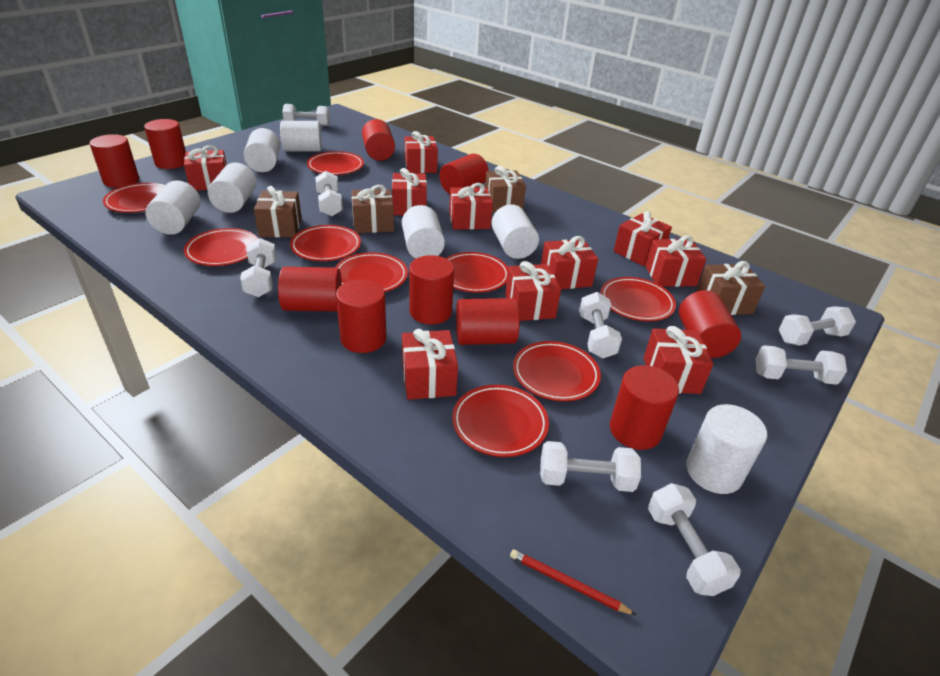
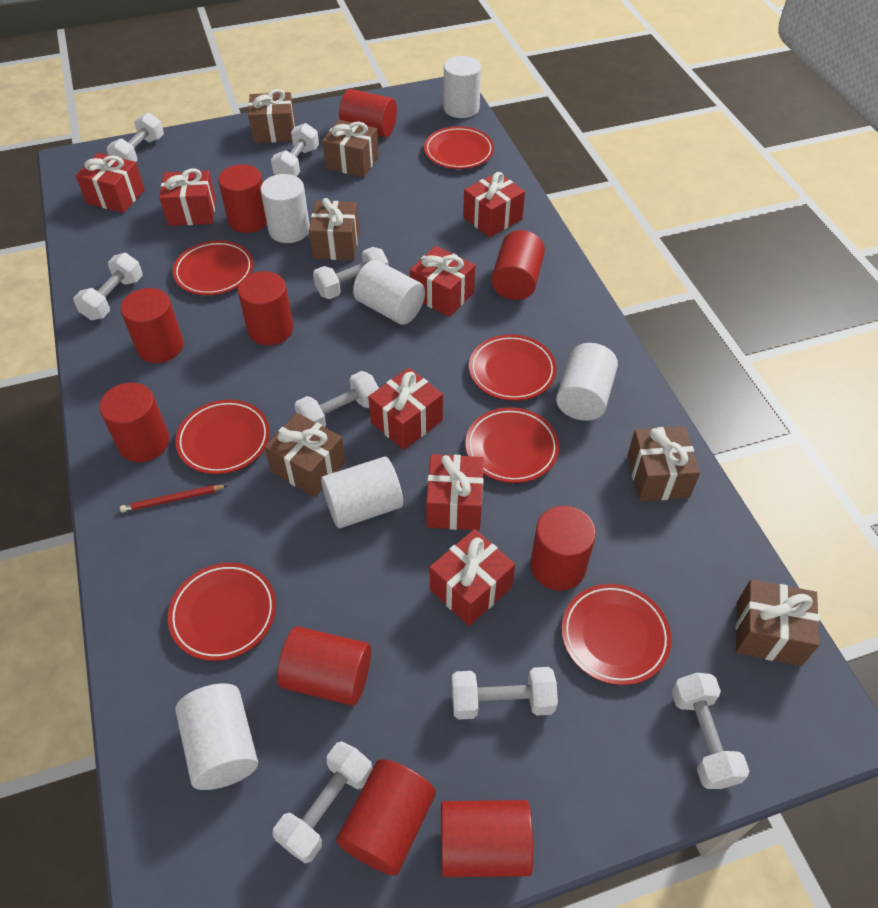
brown gift: [254,186,302,237] [351,185,394,233] [485,166,526,212] [696,261,765,315] = 4 -> [248,89,295,143] [264,413,346,497] [309,198,359,260] [322,120,379,178] [627,426,700,501] [736,579,819,666] = 6
red gift: [184,145,227,191] [392,168,427,215] [402,329,458,400] [405,131,438,173] [449,183,493,230] [505,261,561,321] [541,236,598,289] [614,211,672,266] [644,326,713,394] [645,236,706,287] = 10 -> [76,153,145,213] [159,169,216,226] [368,368,443,450] [410,246,475,317] [426,454,484,531] [430,529,515,626] [463,172,525,238] = 7
red plate: [103,183,165,213] [184,228,258,266] [290,225,361,261] [307,151,364,175] [335,252,408,292] [446,252,508,293] [452,385,549,457] [513,341,601,401] [600,277,676,321] = 9 -> [168,563,276,661] [173,240,253,295] [175,400,270,474] [424,126,494,169] [465,407,559,483] [469,335,557,401] [562,584,672,685] = 7
white cylinder: [145,181,200,235] [208,163,256,213] [244,128,280,172] [280,121,322,152] [402,205,445,259] [491,204,539,259] [686,404,767,494] = 7 -> [175,683,258,790] [260,174,310,243] [321,457,403,528] [353,260,425,325] [444,56,481,118] [556,343,618,421] = 6

